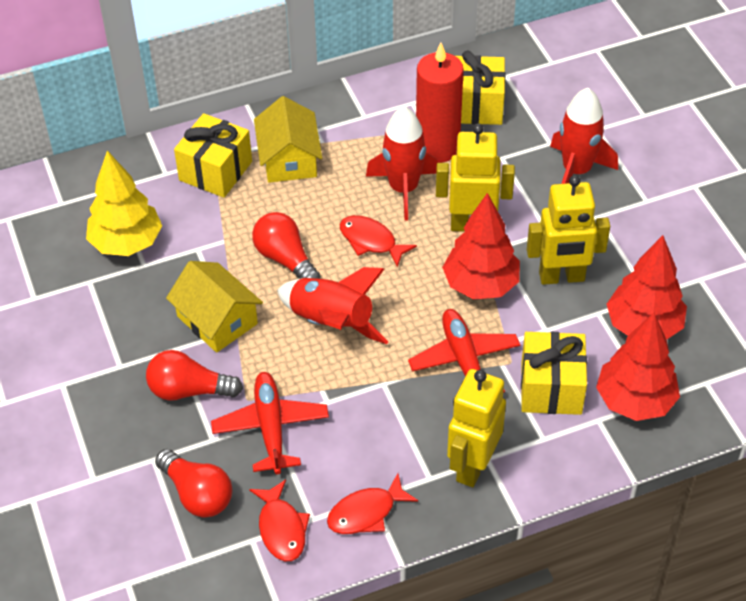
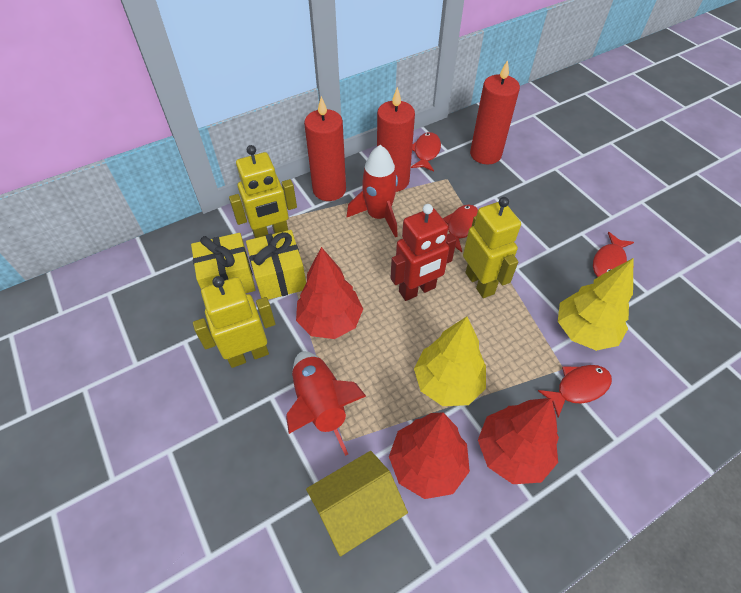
red candle: [416,43,464,163] = 1 -> [304,96,346,201] [377,87,415,192] [470,60,520,165] = 3
red fish: [249,479,310,561] [327,473,418,534] [340,215,417,267] = 3 -> [411,132,441,171] [443,204,478,252] [538,365,612,418] [593,232,634,277] = 4
red light bulb: [146,350,243,401] [155,449,232,517] [252,212,320,279] = 3 -> none = 0
red plane: [211,372,329,474] [408,309,520,393] = 2 -> none = 0
red robot: none = 0 -> [391,204,457,301] = 1
red rocket: [277,267,389,344] [366,106,438,221] [550,88,618,184] = 3 -> [286,351,366,456] [347,145,398,237] = 2
yellow gift: [174,113,252,198] [456,51,505,125] [521,332,587,415] = 3 -> [191,233,256,293] [246,230,306,300] = 2
yellow house: [166,261,263,353] [254,96,322,183] = 2 -> [306,451,408,557] = 1
yellow tree: [86,150,162,256] = 1 -> [414,317,486,406] [558,258,633,351] = 2

